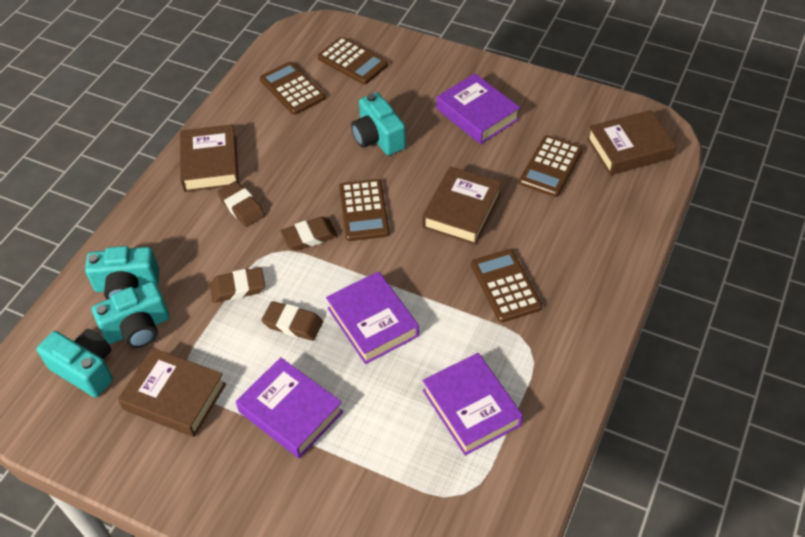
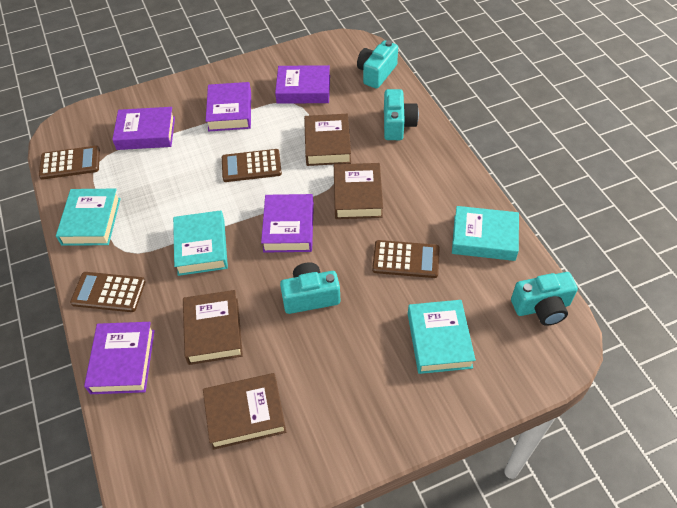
brown calculator: [260,62,325,115] [317,37,388,85] [339,179,389,241] [471,249,542,322] [519,135,583,197] = 5 -> [39,146,100,180] [70,272,146,312] [222,149,282,182] [372,240,440,278] = 4
brown eraser: [210,267,265,303] [217,181,265,227] [262,301,323,341] [280,216,338,251] = 4 -> none = 0
purple book: [236,357,343,459] [326,271,419,364] [422,353,523,456] [437,74,520,144] = 4 -> [84,322,155,394] [112,107,175,150] [206,82,251,132] [261,194,314,253] [275,65,330,104] = 5
turquoise book: none = 0 -> [56,189,121,246] [173,210,228,276] [408,300,476,374] [452,206,519,261] = 4

